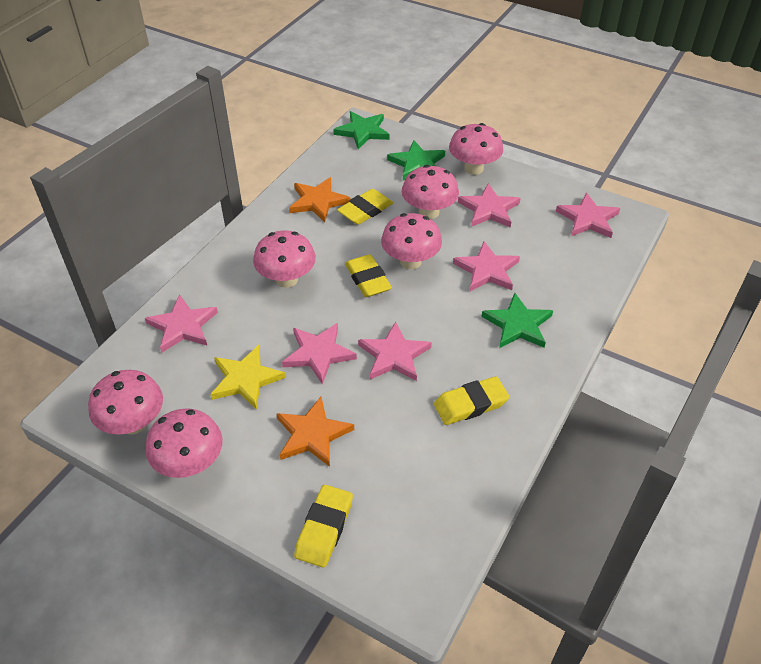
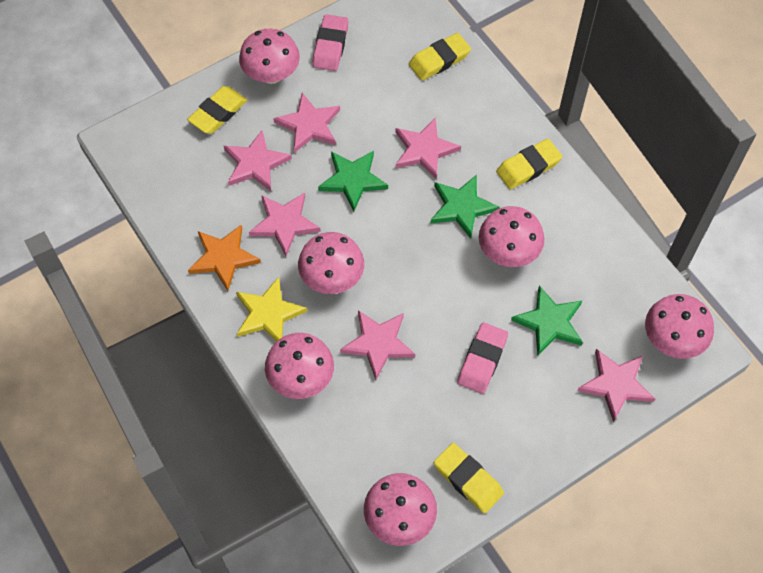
orange star: [276,397,354,467] [289,177,350,222] = 2 -> [188,224,261,291] = 1
pink eraser: none = 0 -> [312,14,348,71] [457,323,508,394] = 2

